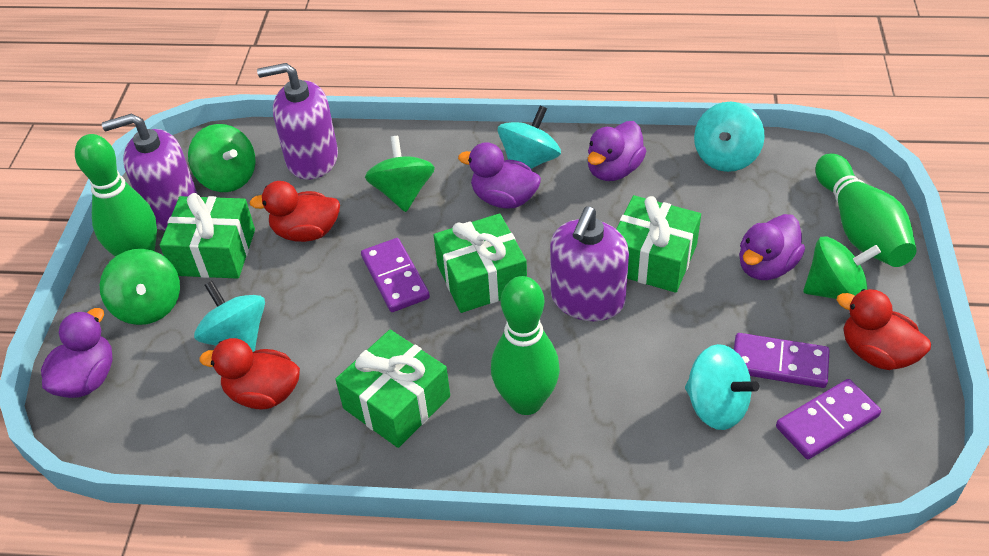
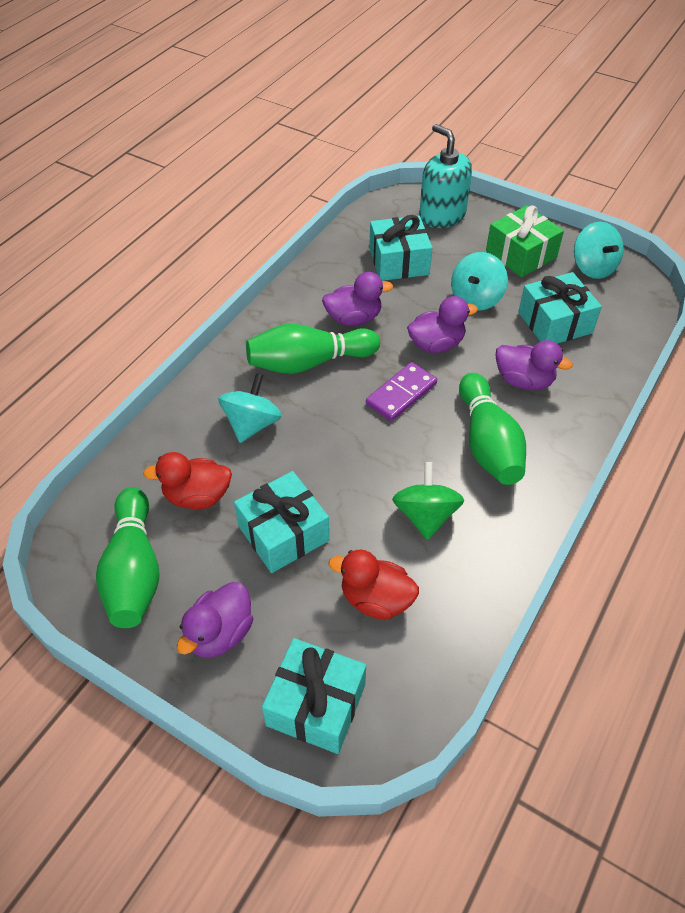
green gift: [160,193,255,279] [335,330,450,448] [434,213,527,313] [617,195,701,293] = 4 -> [486,205,564,277] = 1
green spinning top: [100,249,180,325] [188,124,256,192] [365,136,435,212] [804,237,881,299] = 4 -> [392,462,464,540] = 1
purple domino: [361,238,430,312] [734,333,830,388] [776,379,881,459] = 3 -> [366,362,437,421] = 1
purple soap dispenser: [102,113,197,230] [257,63,338,180] [550,207,629,321] = 3 -> none = 0
red duck: [200,338,300,409] [249,181,340,242] [837,289,931,370] = 3 -> [143,452,232,509] [329,549,419,620] = 2
turquoise gift: none = 0 -> [234,471,329,573] [262,638,366,754] [369,215,432,281] [518,272,602,344] = 4
turquoise soap dispenser: none = 0 -> [419,124,472,228] = 1
turquoise spinning top: [194,281,265,352] [498,106,561,169] [685,344,759,430] [694,102,765,172] = 4 -> [218,373,282,443] [451,252,508,311] [574,222,624,279] = 3

